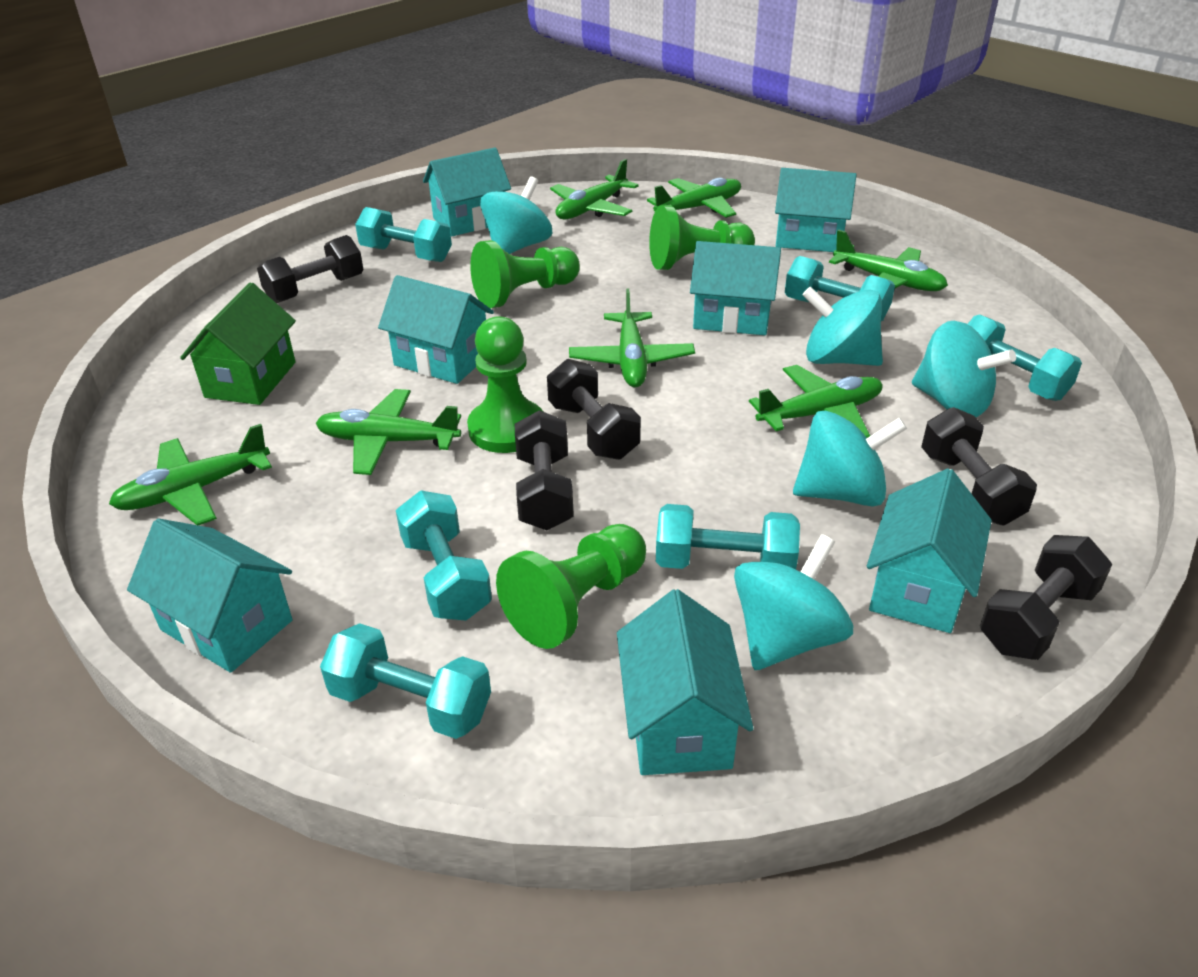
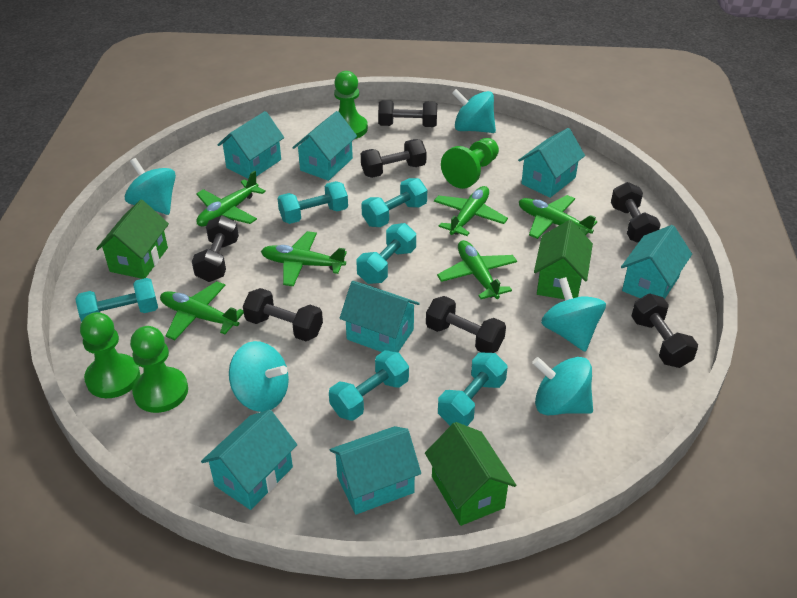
black dumbbell: [257,235,364,303] [515,410,574,530] [547,359,641,460] [921,407,1037,525] [980,535,1112,660] = 5 -> [192,215,239,282] [243,288,323,341] [361,139,427,178] [378,100,437,127] [426,296,506,353] [611,182,661,243] [631,293,698,368] = 7
green house: [180,282,296,405] = 1 -> [96,200,169,279] [425,422,516,526] [534,220,593,299] = 3
green plane: [109,424,272,525] [316,389,461,475] [550,159,639,220] [569,288,695,387] [647,178,741,218] [749,365,883,438] [829,230,948,291] = 7 -> [160,281,244,340] [196,171,266,227] [261,231,347,286] [434,186,508,236] [437,240,517,299] [519,195,597,239] = 6

